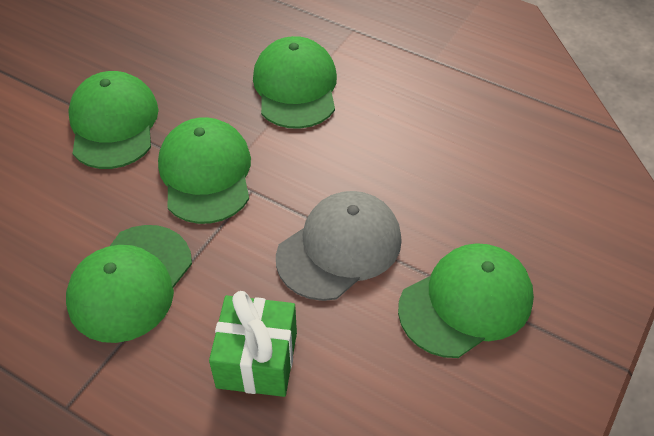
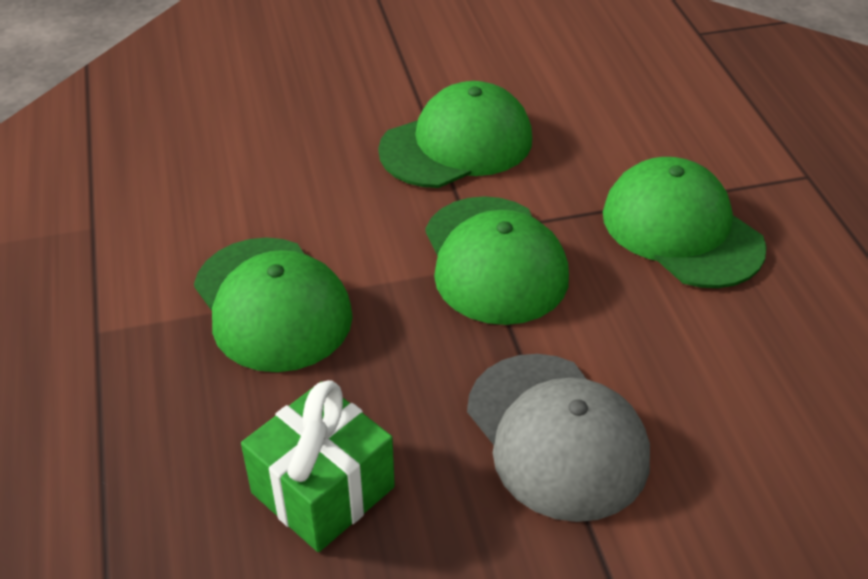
green cap: [66,225,192,343] [68,71,158,169] [158,117,251,224] [253,36,337,129] [398,243,534,358] = 5 -> [194,237,353,372] [378,81,532,188] [425,196,569,325] [603,157,767,288] = 4

